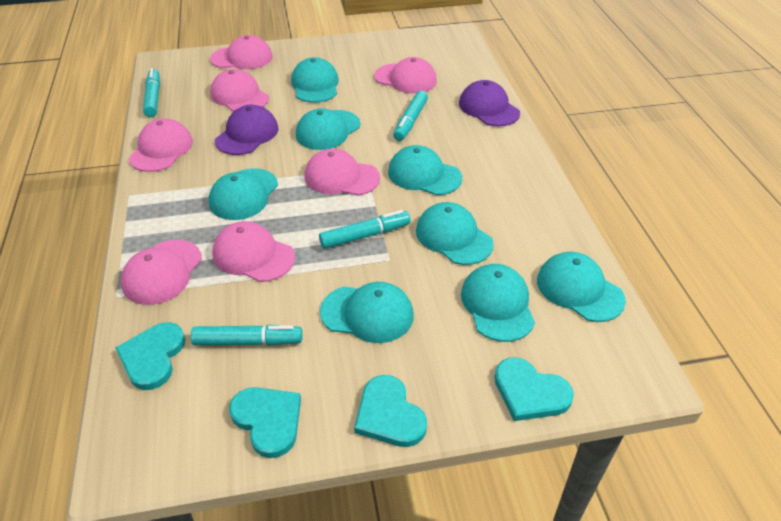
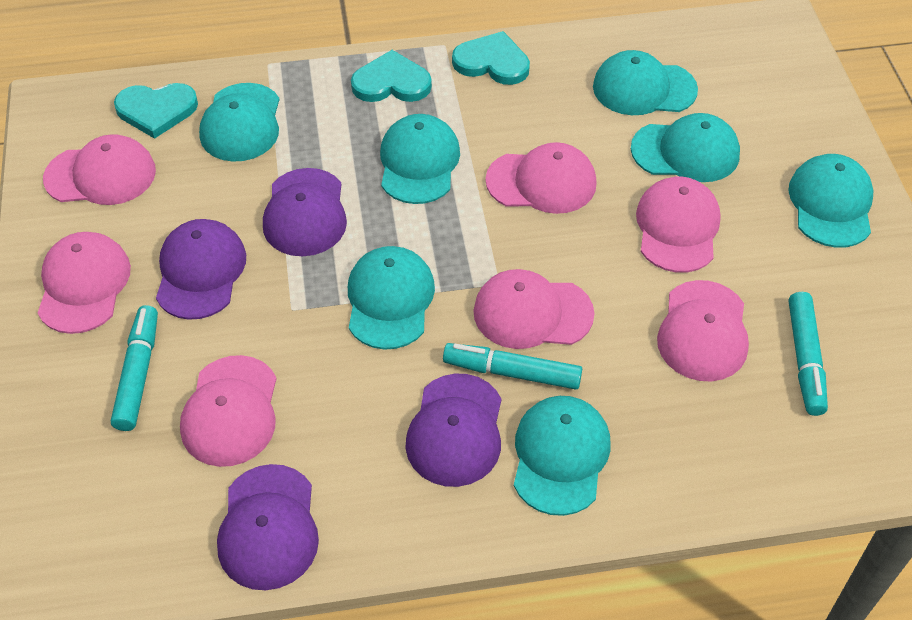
purple cap: [215,105,279,155] [459,80,520,126] = 2 -> [156,219,246,320] [217,464,319,590] [263,168,347,256] [405,374,502,487] = 4
turquoise cap: [209,169,278,220] [291,57,339,102] [296,108,360,150] [320,282,414,343] [388,145,462,195] [416,202,494,265] [461,264,535,342] [537,252,626,322] = 8 -> [199,83,280,162] [348,246,435,350] [380,114,460,204] [514,396,611,516] [593,50,698,115] [631,113,740,182] [788,154,873,248] = 7
turquoise heart: [115,322,185,390] [229,387,301,458] [354,375,427,447] [494,357,574,421] = 4 -> [114,83,198,139] [351,50,432,102] [452,31,530,85] = 3
turquoise marker: [143,68,160,117] [191,325,303,346] [319,210,411,249] [393,91,428,141] = 4 -> [111,305,158,431] [443,343,582,390] [789,292,828,416] = 3

